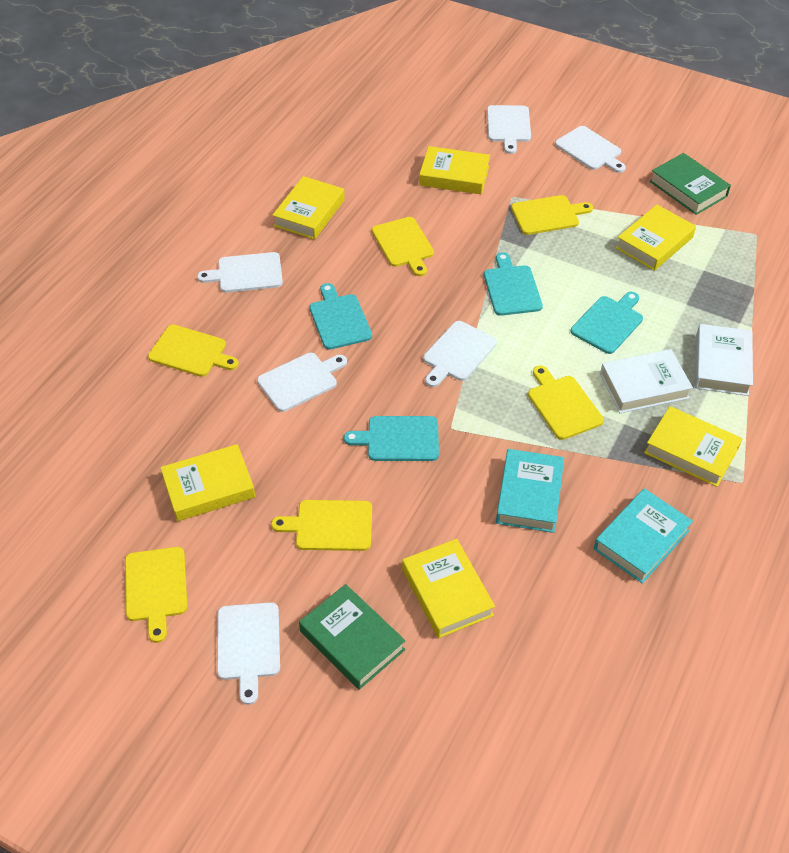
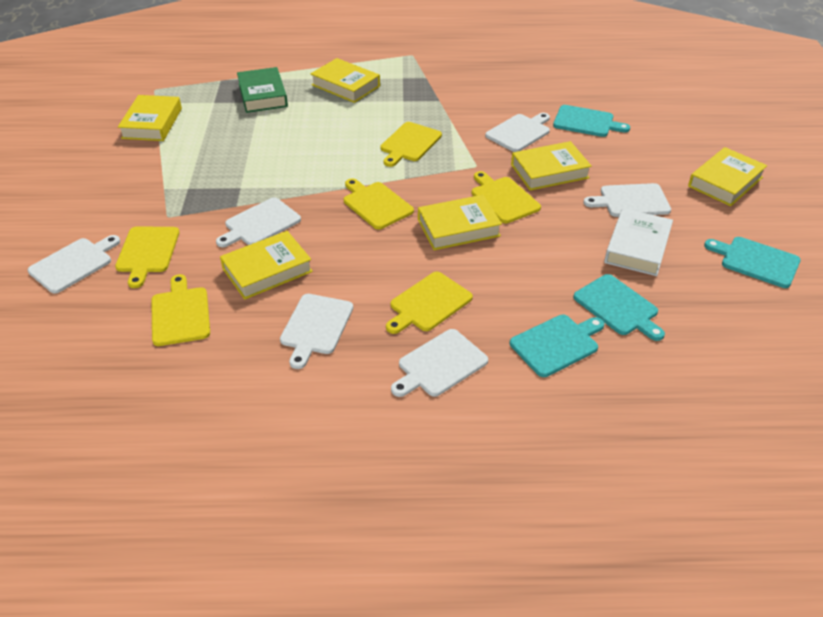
green book: [299,584,406,690] [650,153,731,215] = 2 -> [237,67,288,113] = 1
turquoise book: [496,449,564,533] [594,488,693,584] = 2 -> none = 0
white book: [600,349,693,413] [695,324,753,396] = 2 -> [604,208,673,276] = 1

